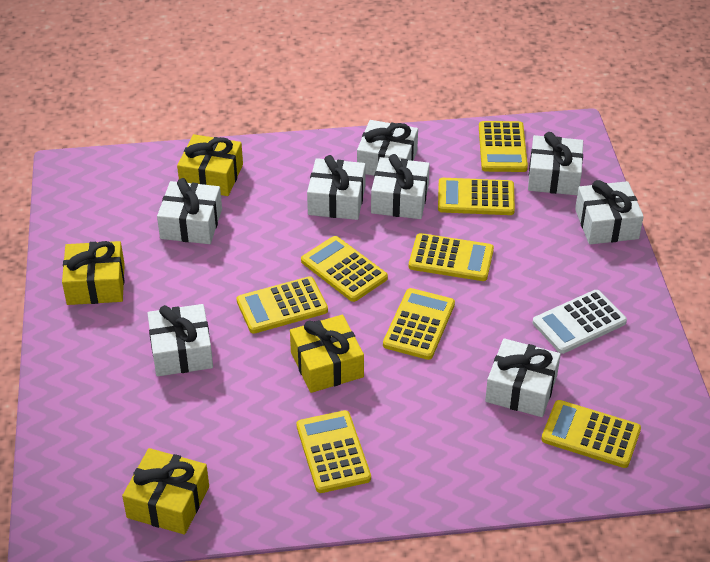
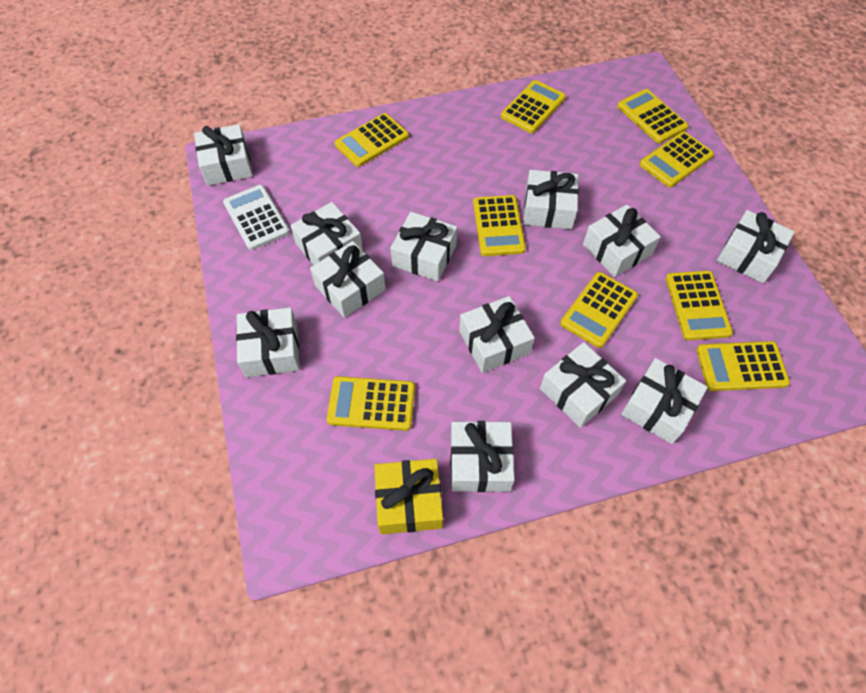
white gift: [147,304,213,376] [157,178,222,244] [307,155,366,220] [357,120,418,176] [371,154,430,219] [485,338,561,417] [528,132,583,195] [575,180,644,245] = 8 -> [194,124,253,186] [236,307,300,377] [290,202,363,265] [310,241,386,318] [390,212,457,282] [450,421,515,492] [459,296,535,373] [523,170,579,229] [540,342,626,428] [583,205,661,277] [621,358,708,444] [717,210,795,283] = 12
yellow calculator: [236,276,328,334] [297,410,371,493] [301,236,388,302] [383,288,455,360] [409,233,494,281] [438,178,515,215] [479,121,528,172] [541,400,641,468] = 8 -> [327,376,415,431] [335,113,409,167] [473,195,526,256] [501,80,566,133] [560,272,638,348] [617,89,689,143] [640,132,714,187] [666,271,733,340] [696,341,790,391] = 9
yellow gift: [62,241,125,305] [122,448,209,535] [177,134,243,196] [290,315,364,393] = 4 -> [374,459,443,534] = 1

